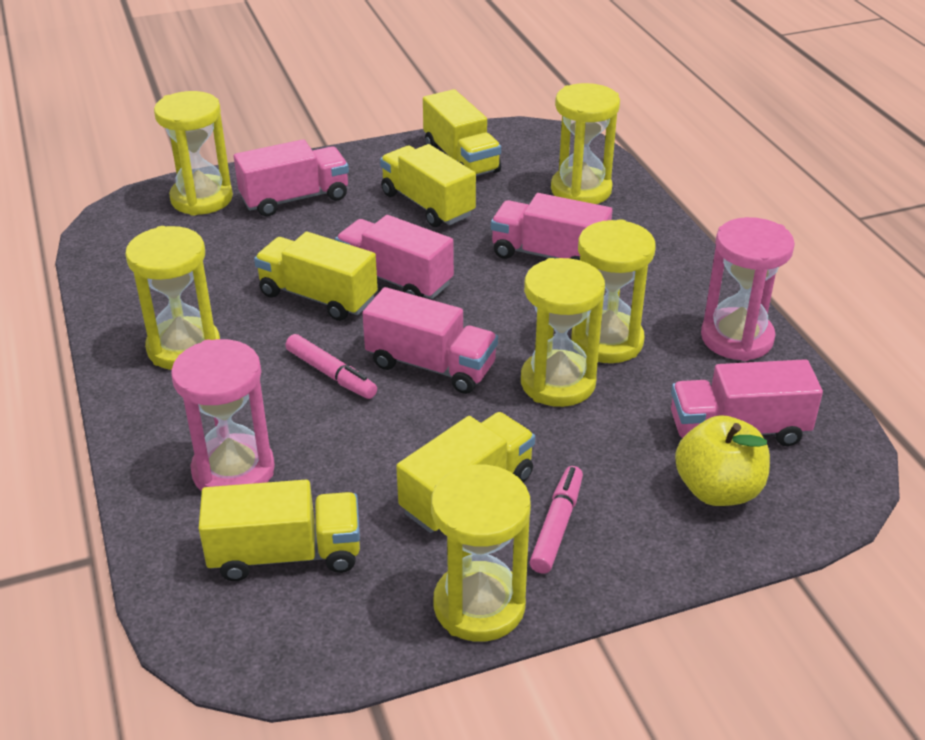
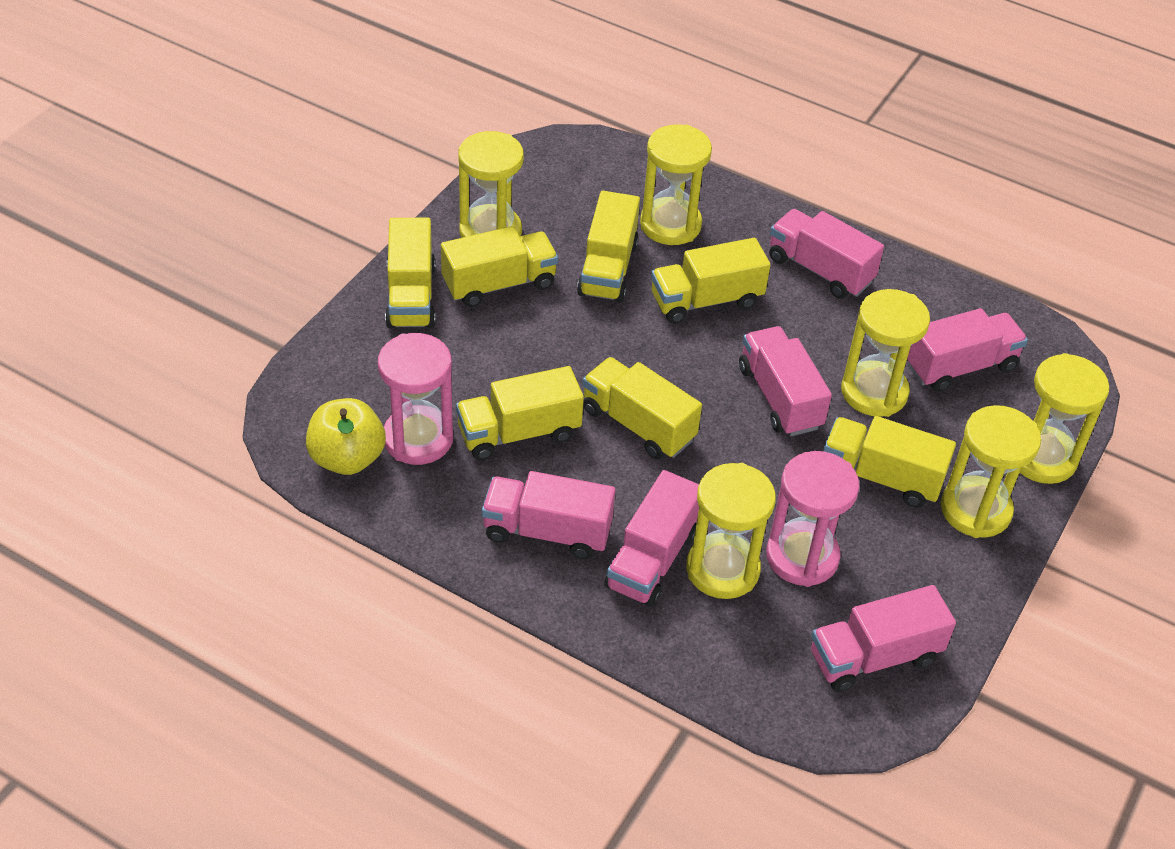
pink marker: [285,334,377,399] [530,466,583,574] = 2 -> none = 0
pink truck: [234,139,349,216] [335,215,454,299] [362,287,498,394] [491,193,612,260] [671,359,823,446] = 5 -> [482,471,615,559] [604,470,699,607] [739,326,832,436] [769,209,884,299] [811,585,956,692] [907,308,1028,392] = 6
yellow truck: [199,480,360,581] [254,232,378,321] [380,144,476,227] [396,412,535,533] [423,89,501,176] = 5 -> [385,218,436,328] [441,226,558,307] [456,366,584,460] [577,191,640,302] [582,357,702,459] [651,238,771,324] [823,416,956,508] = 7

